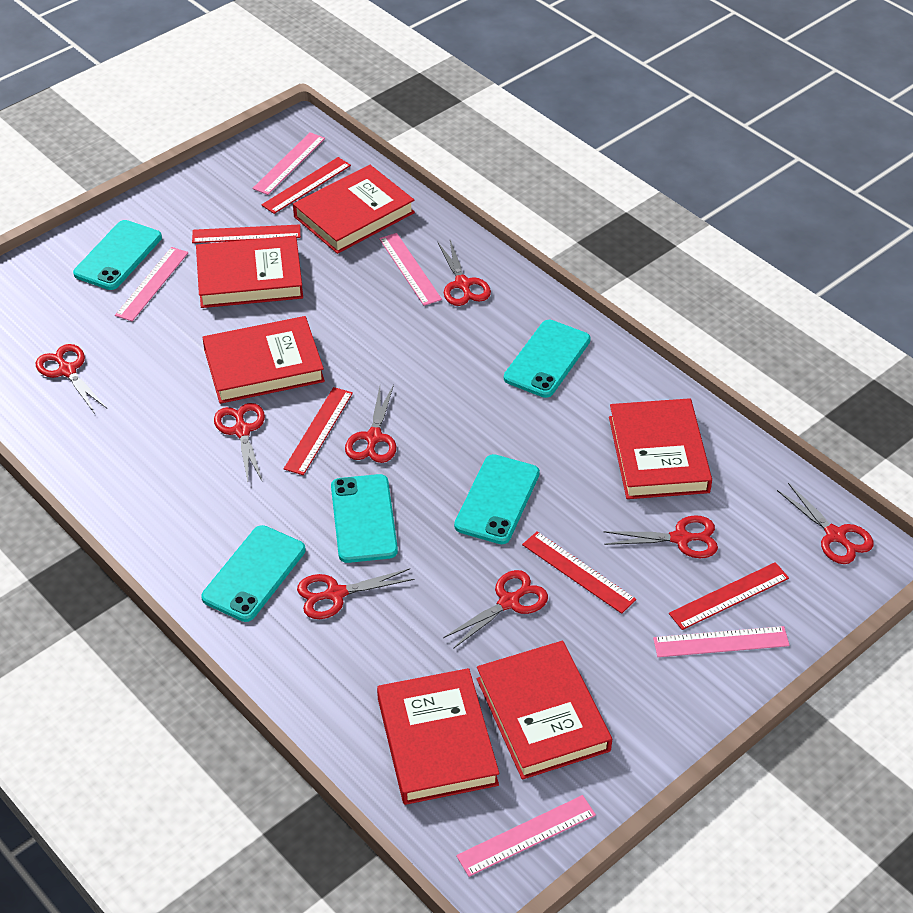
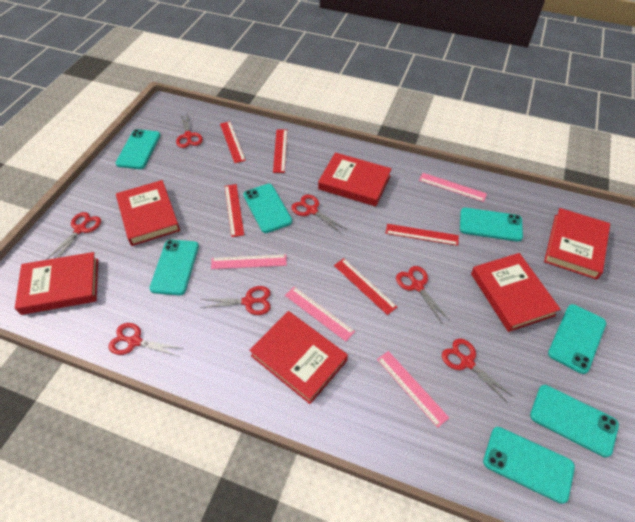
pink ruler: [115,247,188,321] [252,132,325,195] [379,233,442,306] [456,795,596,877] [653,626,790,657] = 5 -> [211,254,287,269] [285,287,355,341] [377,351,449,428] [419,173,487,202] = 4
red scissors: [36,344,107,414] [214,403,265,481] [297,568,414,619] [345,385,396,463] [437,240,491,306] [443,570,548,649] [603,515,718,558] [777,483,874,564] = 8 -> [47,212,101,259] [108,323,181,357] [176,114,203,148] [200,286,271,315] [292,195,346,234] [396,266,450,323] [442,339,514,403] = 7
turquoise phone: [73,220,162,290] [201,525,305,622] [331,474,398,563] [454,454,540,544] [504,320,591,398] = 5 -> [116,129,161,169] [149,239,199,295] [243,184,292,233] [460,208,523,242] [483,427,575,504] [530,385,619,457] [548,304,606,374] = 7

